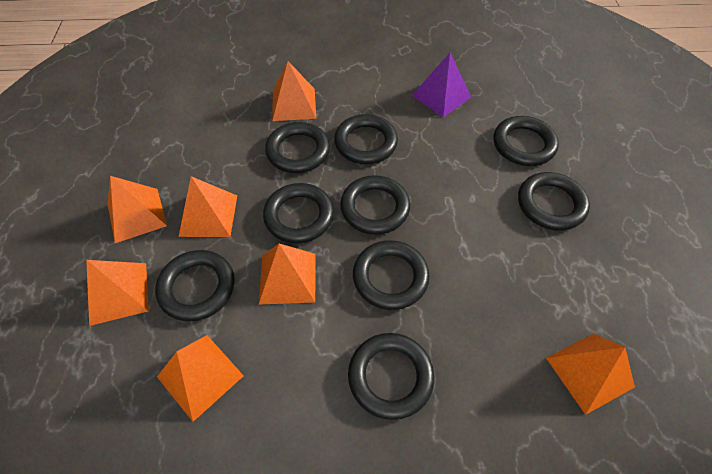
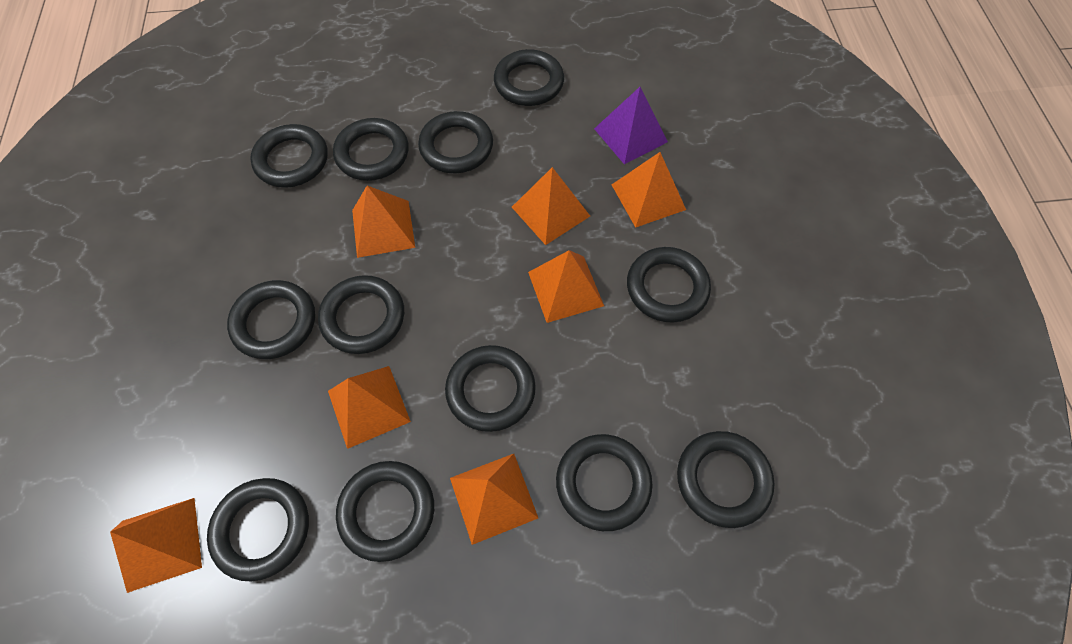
black ring: [155,250,235,321] [263,183,334,244] [265,122,330,173] [334,114,398,164] [340,175,410,235] [348,333,434,420] [353,240,430,310] [494,116,559,166] [518,172,590,231] = 9 -> [207,478,309,581] [227,280,315,359] [250,124,328,188] [318,275,404,354] [333,118,409,181] [336,461,434,562] [418,111,493,173] [445,345,536,432] [494,49,564,106] [556,434,653,531] [627,247,711,323] [677,431,774,528] = 12

